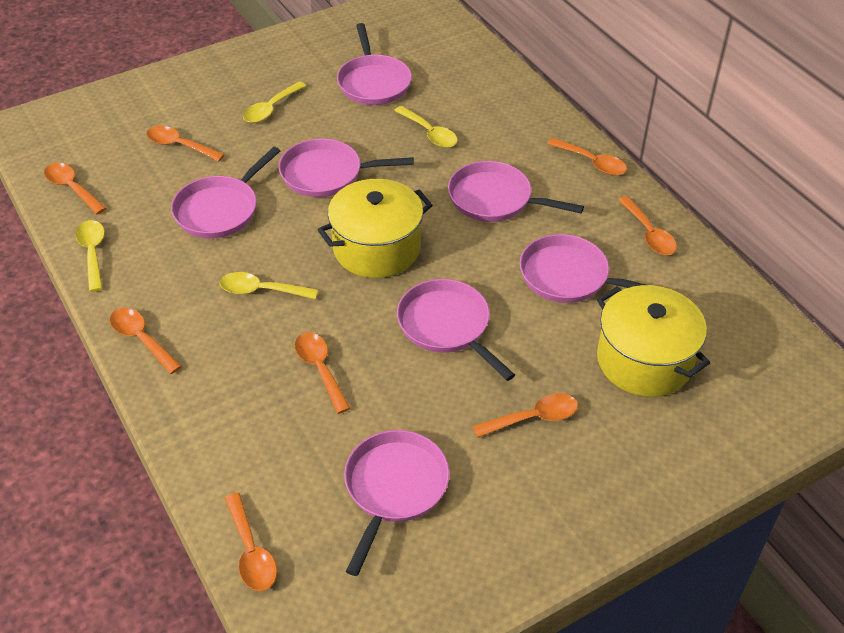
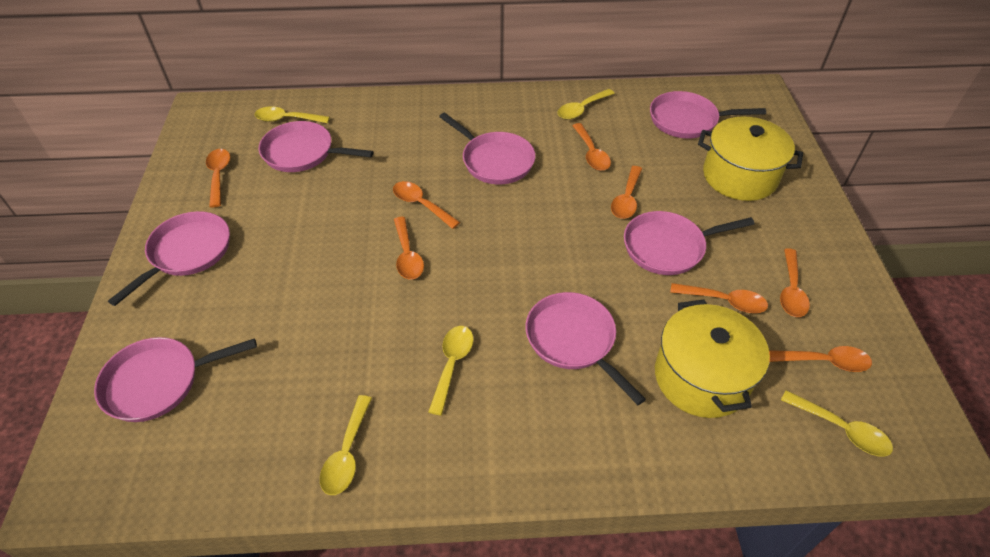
yellow spoon: [76,220,105,292] [220,272,318,299] [243,81,306,123] [394,106,458,148] = 4 -> [255,107,330,123] [320,395,372,495] [428,326,474,416] [557,89,615,120] [781,390,893,457] = 5

